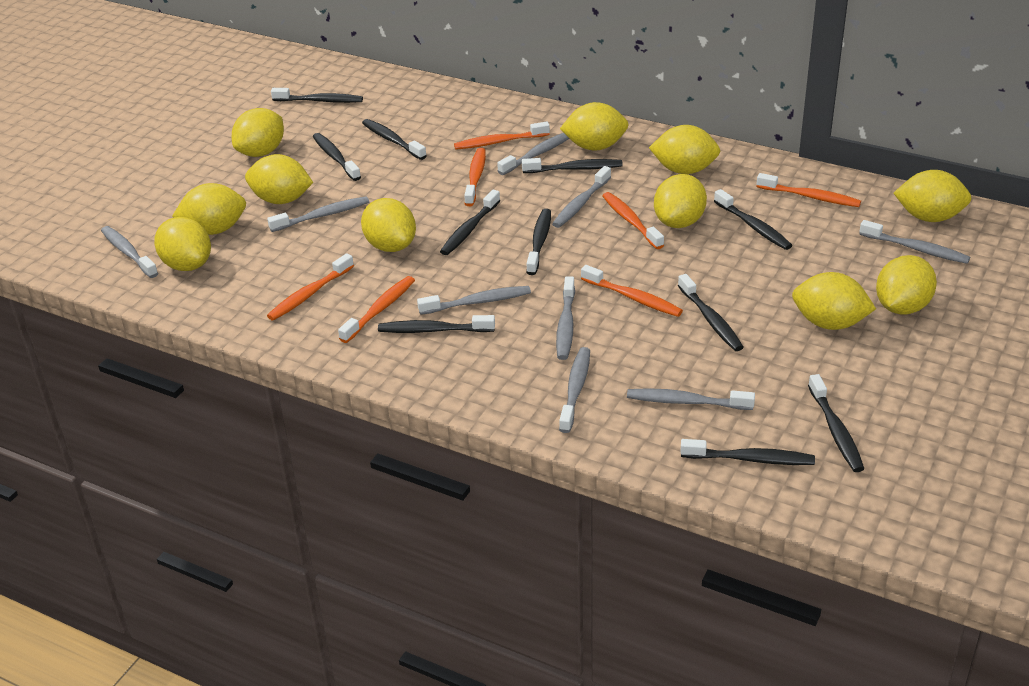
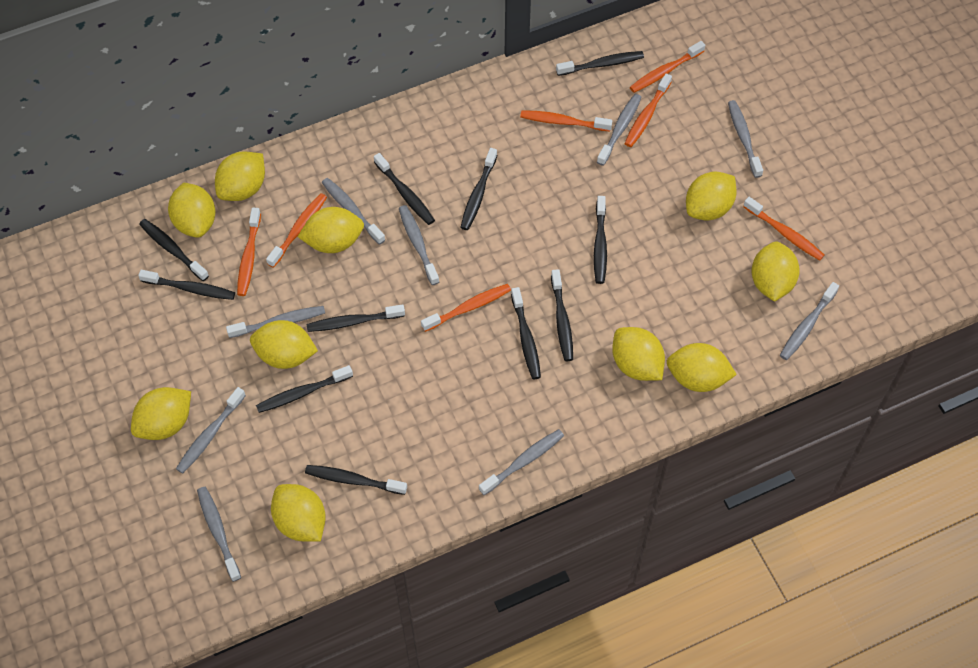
yellow lemon: [154,217,211,271] [172,183,246,235] [232,108,284,157] [245,154,313,204] [361,198,416,252] [560,102,629,151] [649,125,720,174] [654,174,707,228] [792,272,876,330] [876,255,937,315] [894,170,972,222] = 11 -> [131,387,191,440] [168,183,215,238] [215,151,265,201] [250,320,318,369] [271,484,326,542] [298,207,364,253] [612,327,665,381] [667,343,737,392] [686,172,737,220] [751,242,800,302] = 10

